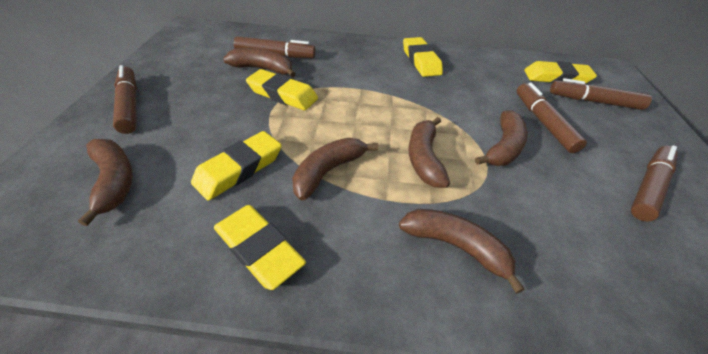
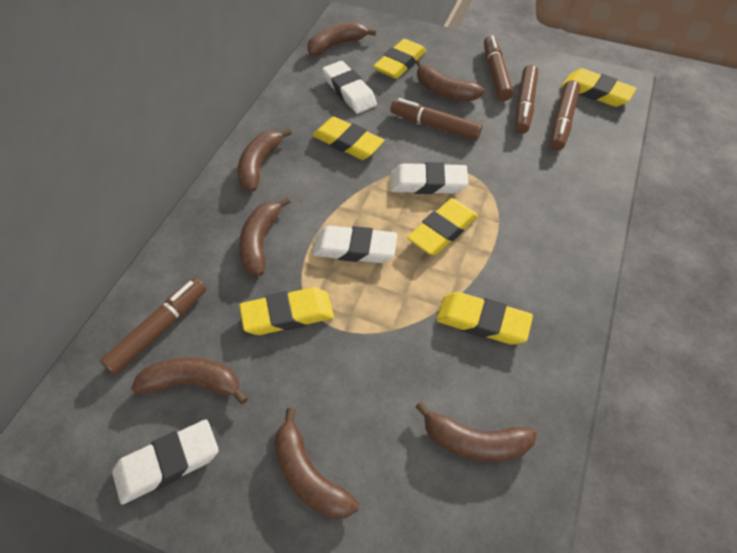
brown banana: [78,139,133,226] [223,48,296,77] [292,138,378,200] [399,209,525,294] [408,117,450,188] [475,110,528,166] = 6 -> [131,357,248,404] [237,129,292,192] [239,197,290,276] [274,408,359,519] [307,22,376,56] [415,402,537,462] [416,60,485,101] = 7
white eraser: none = 0 -> [112,420,219,504] [312,226,397,263] [322,61,377,114] [391,162,468,194] = 4
yellow eraser: [191,131,282,201] [214,205,306,290] [246,69,318,110] [403,37,443,77] [524,61,597,84] = 5 -> [239,287,334,335] [313,117,384,160] [373,39,426,79] [407,198,478,255] [436,292,533,345] [562,68,636,107] = 6

